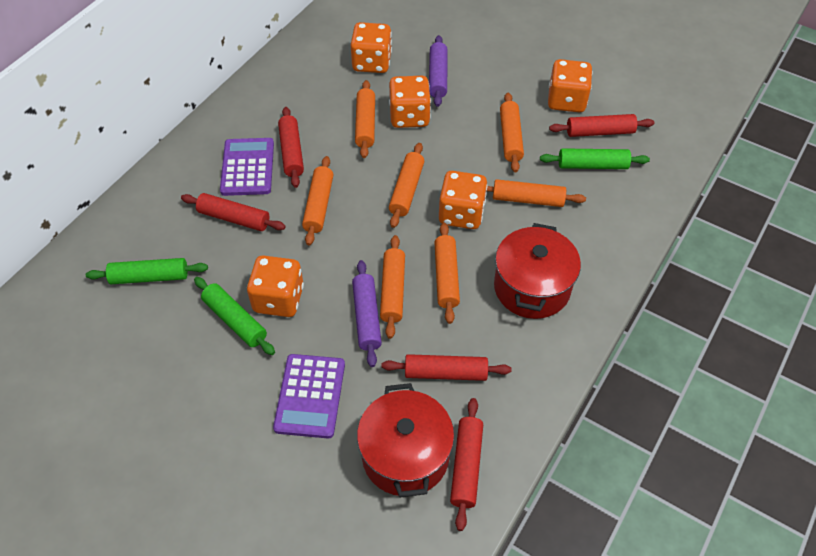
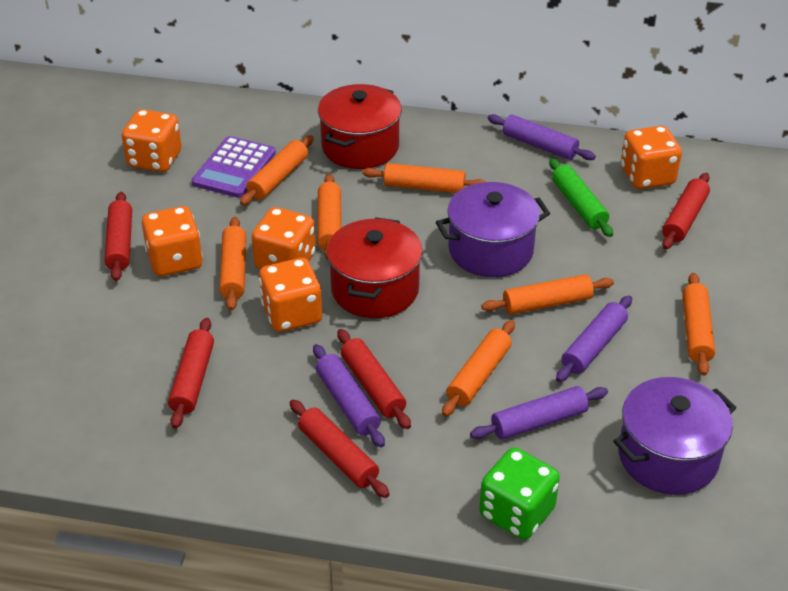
green dice: none = 0 -> [479,447,560,540] = 1
green rolling pin: [86,258,208,284] [194,277,275,355] [540,148,650,169] = 3 -> [549,158,613,237] = 1
purple calculator: [220,138,274,196] [273,354,345,438] = 2 -> [192,136,276,198] = 1
purple pot: none = 0 -> [436,182,550,277] [614,377,737,495] = 2
purple rolling pin: [352,260,382,367] [429,35,448,107] = 2 -> [313,344,385,447] [470,386,608,440] [488,114,596,160] [556,295,632,382] = 4

